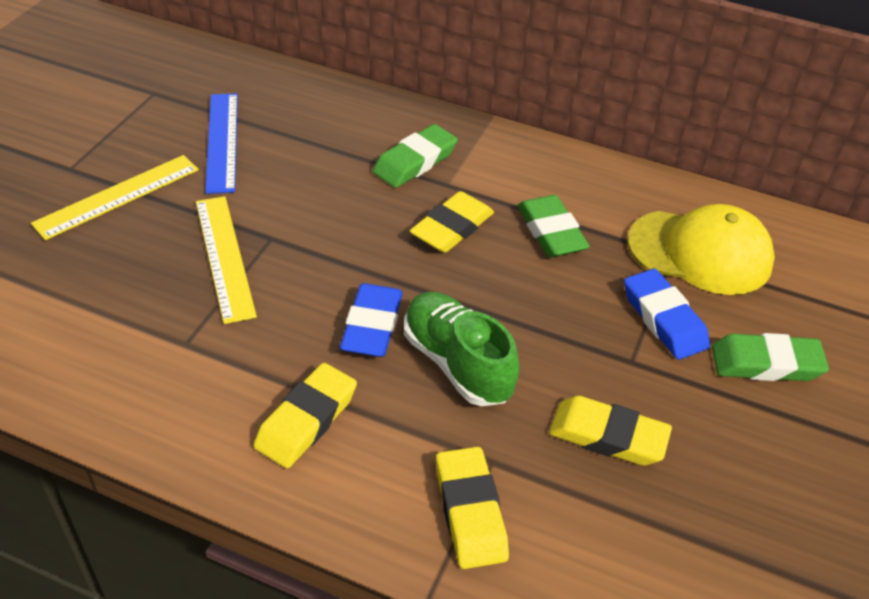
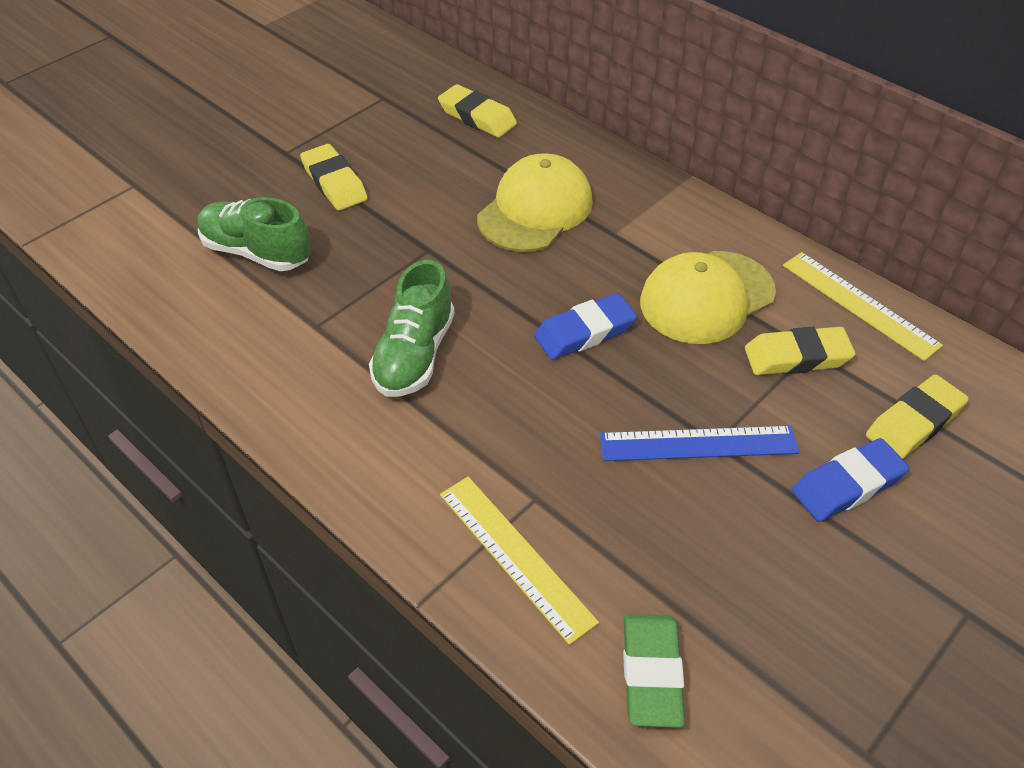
green eraser: [373,124,458,188] [517,195,590,257] [712,333,829,381] = 3 -> [623,614,685,728] = 1
green shoe: [404,292,520,406] = 1 -> [198,197,311,271] [369,260,455,397] = 2
yellow cap: [628,204,775,295] = 1 -> [477,153,593,252] [640,251,776,344] = 2

